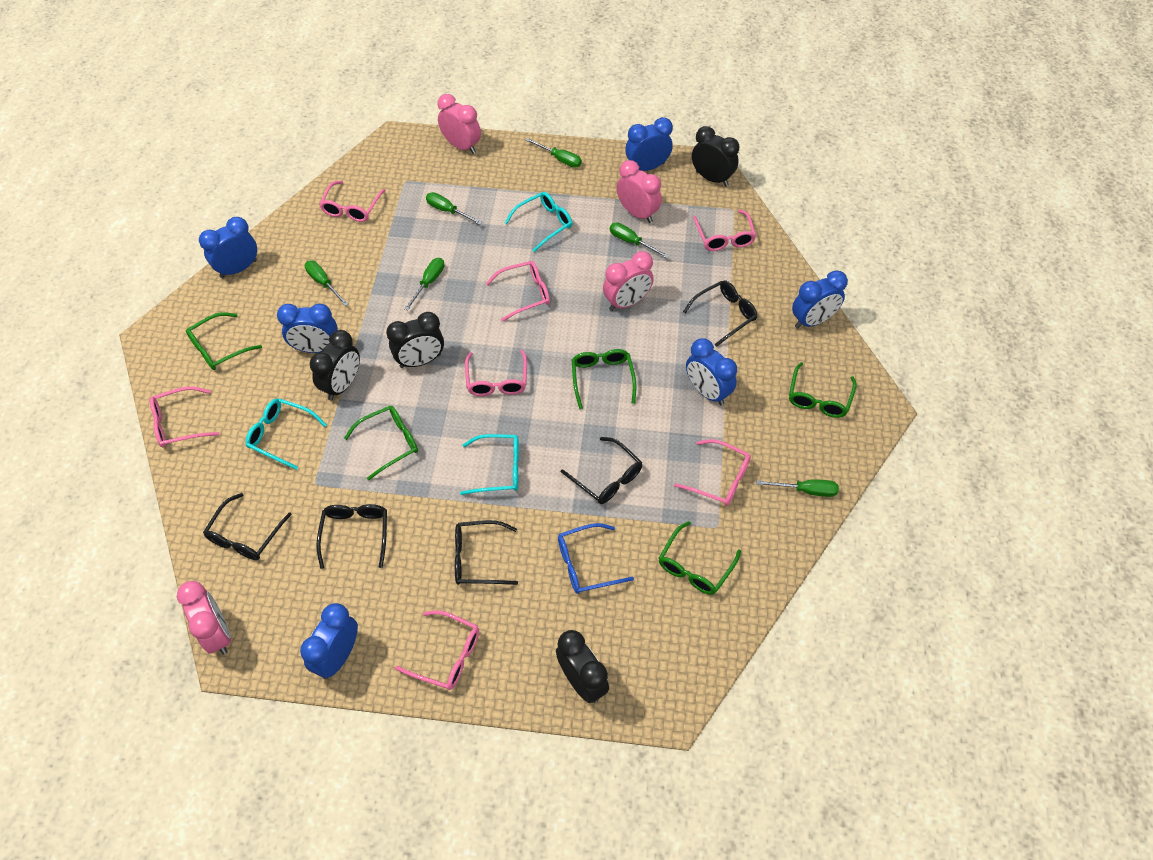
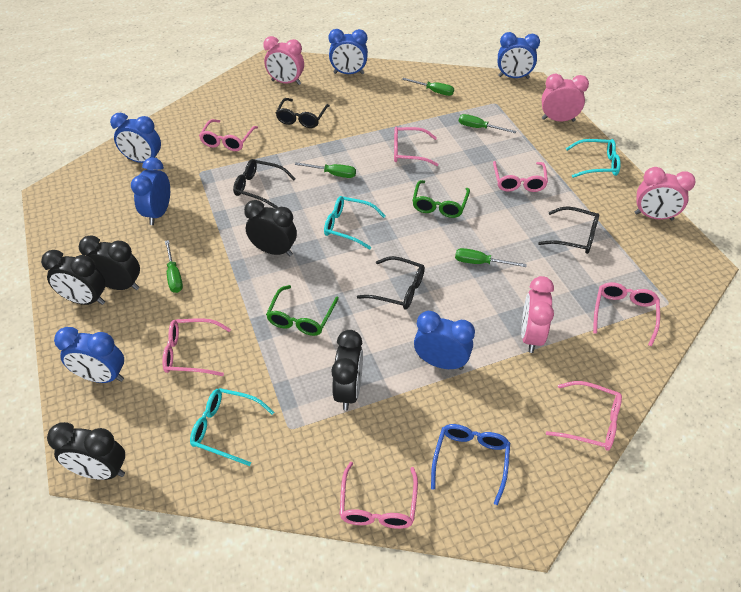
black clock: [310,330,360,400] [386,312,444,368] [556,630,609,703] [692,126,739,186] = 4 -> [41,250,105,305] [47,422,125,480] [79,235,140,290] [244,200,297,256] [331,330,363,410] = 5
black glasses: [203,493,292,560] [316,504,387,569] [455,520,518,585] [561,437,643,504] [683,280,757,347] = 5 -> [233,159,296,208] [276,98,330,128] [357,256,425,310] [538,206,599,254] = 4
green glasses: [186,312,262,370] [344,406,418,480] [572,349,636,409] [659,521,741,595] [789,362,857,418] = 5 -> [266,285,339,336] [412,180,470,218] = 2
green screwdriver: [305,261,348,306] [404,258,444,310] [426,192,482,225] [525,138,582,168] [610,222,669,258] [757,479,839,497] = 6 -> [165,240,183,293] [295,162,356,178] [402,78,454,96] [455,248,527,267] [459,114,516,133] = 5

